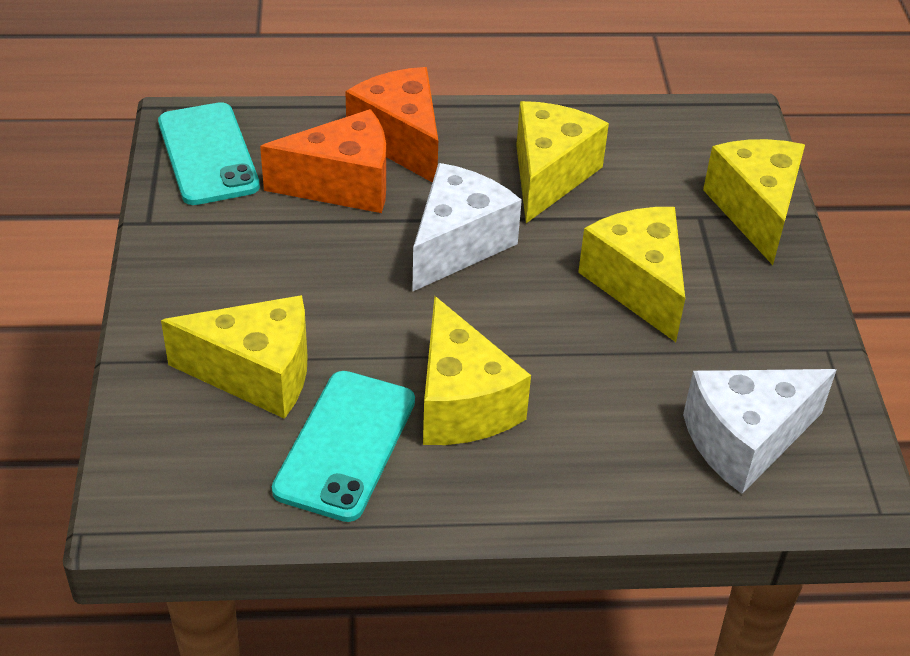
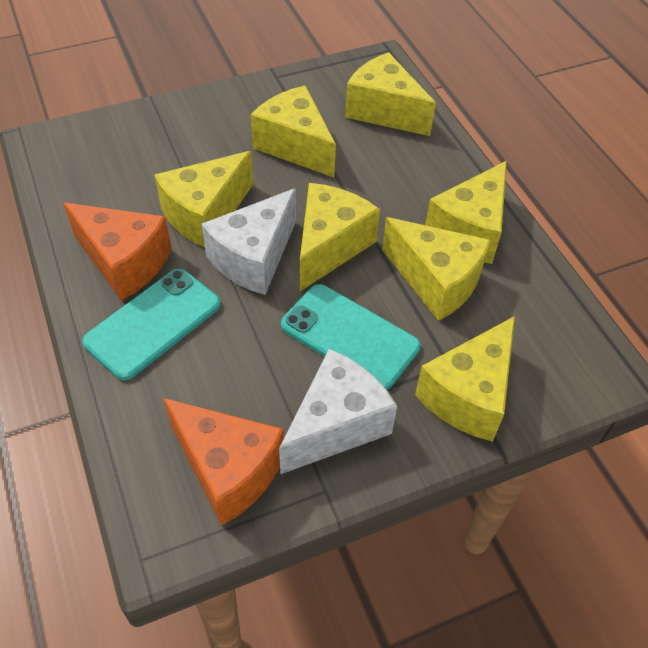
yellow cheese: [161,295,308,419] [423,296,531,445] [516,101,609,223] [578,207,685,342] [703,139,805,265] = 5 -> [155,151,253,247] [251,86,336,177] [300,183,380,291] [345,52,436,136] [382,217,490,321] [415,316,515,442] [425,161,507,264] = 7

